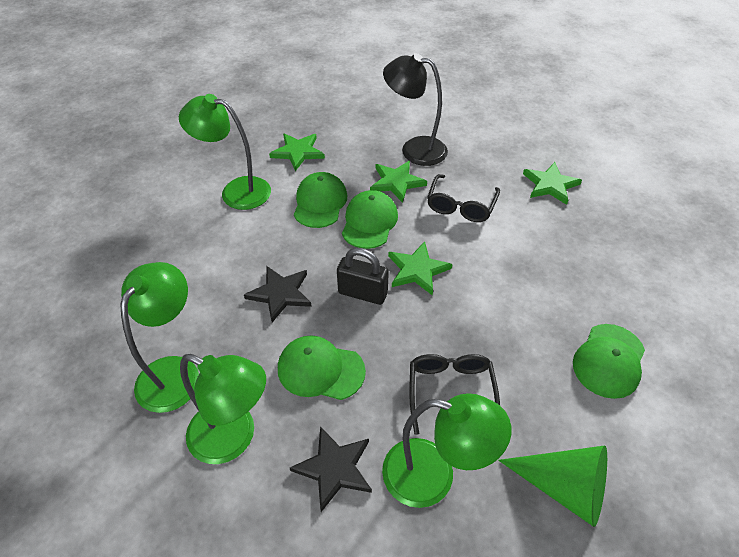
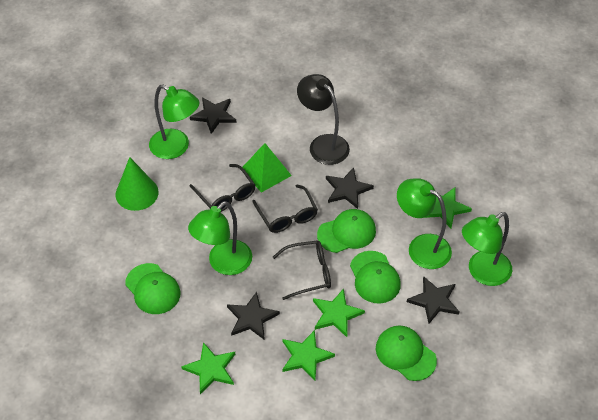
black glasses: [409,354,500,435] [427,174,500,222] = 2 -> [190,164,255,212] [252,185,318,233] [273,240,331,300] = 3
black padlock: [337,248,389,305] = 1 -> none = 0
black star: [244,266,312,322] [290,426,372,512] = 2 -> [190,97,236,134] [227,292,280,340] [326,167,374,209] [407,276,460,324] = 4
green pyramid: none = 0 -> [242,143,292,193] = 1

